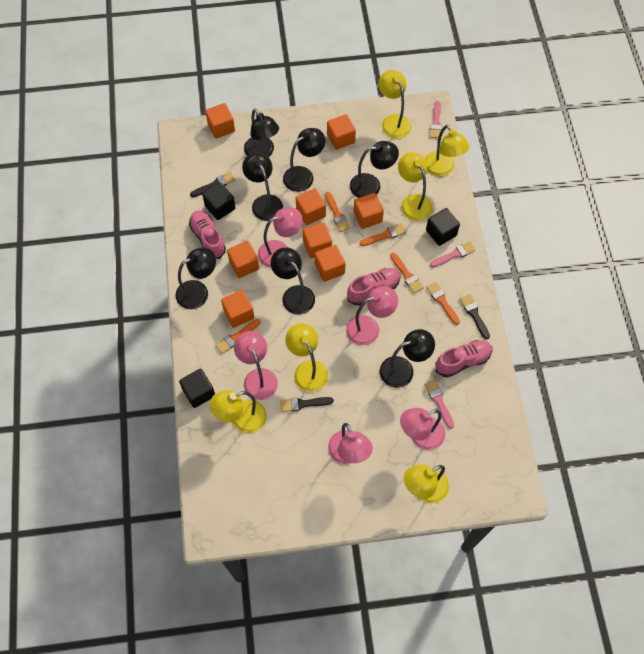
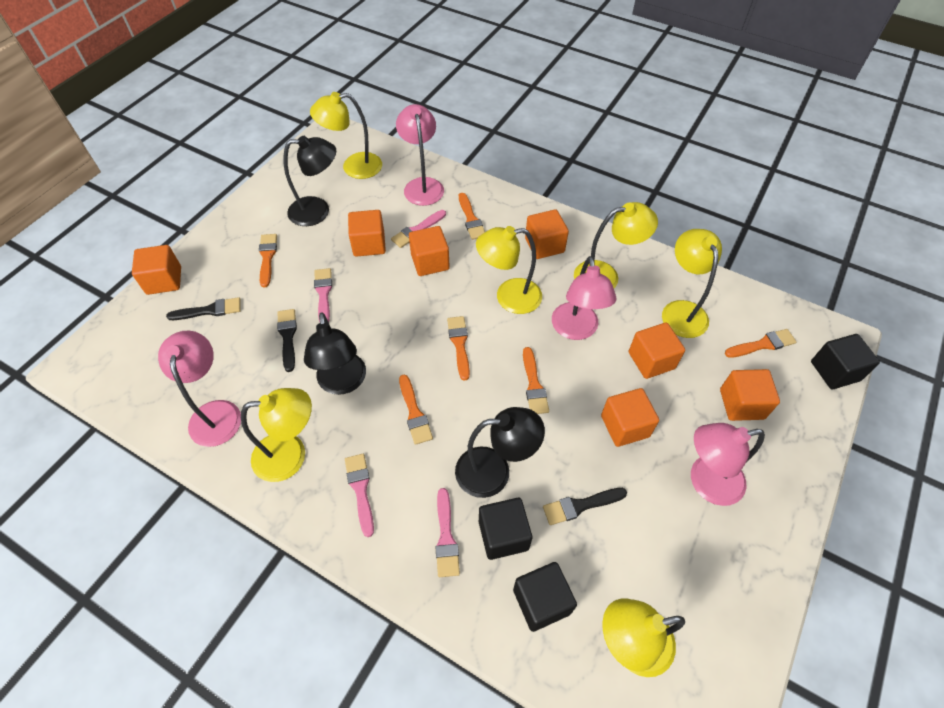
black lamp: [175,248,216,309] [242,152,283,221] [244,109,279,157] [271,247,315,314] [283,128,325,192] [350,141,399,198] [380,329,435,388] = 7 -> [283,136,336,226] [304,312,366,395] [455,407,545,498] = 3
orange brush: [215,319,261,354] [325,192,350,232] [359,223,406,246] [390,253,424,293] [426,282,460,325] = 5 -> [259,234,277,288] [399,375,433,445] [447,316,470,381] [459,193,485,240] [523,347,549,414] [725,329,796,358] = 6
orange cube: [205,103,235,139] [221,290,254,328] [227,241,259,278] [296,188,326,225] [303,222,332,258] [315,245,346,282] [327,114,356,150] [353,193,384,229] = 8 -> [132,245,181,295] [348,210,386,257] [409,226,450,276] [525,209,569,259] [601,388,659,447] [629,323,685,379] [720,369,780,421] = 7
pink brush: [424,379,454,429] [430,101,442,139] [430,241,476,268] = 3 -> [314,268,332,322] [345,454,374,537] [391,210,446,248] [435,488,460,577] = 4
pink lamp: [234,331,278,400] [258,207,303,268] [328,423,373,464] [346,286,398,345] [400,408,445,450] = 5 -> [158,331,241,447] [396,104,444,206] [552,256,616,340] [691,423,765,506] = 4
pink shoe: [189,210,226,259] [347,268,401,306] [436,340,492,377] = 3 -> none = 0

